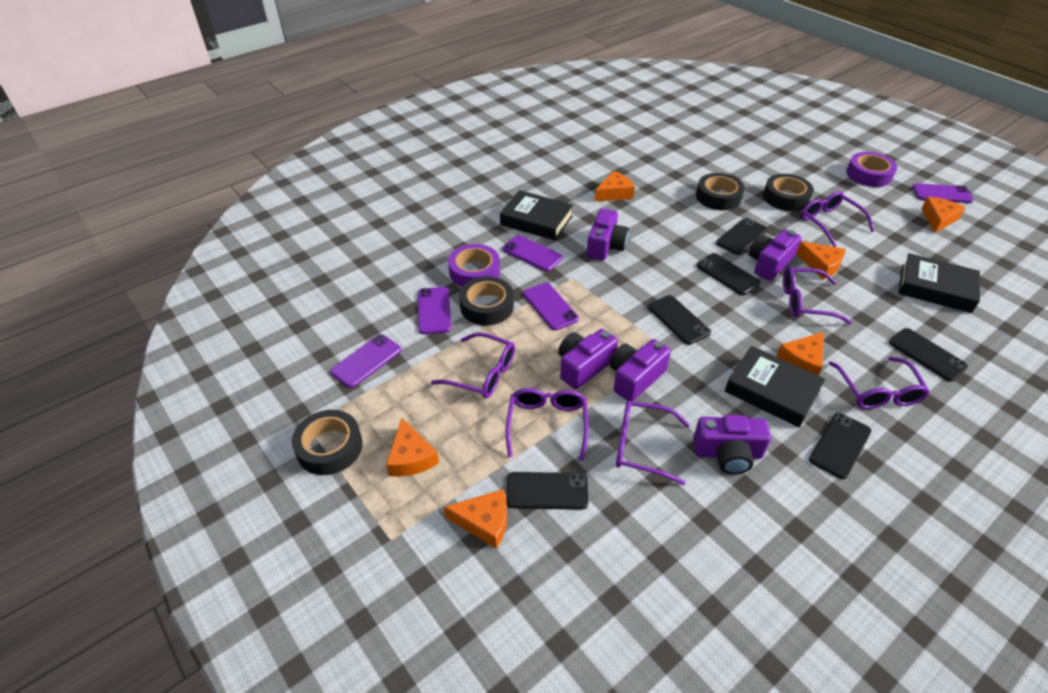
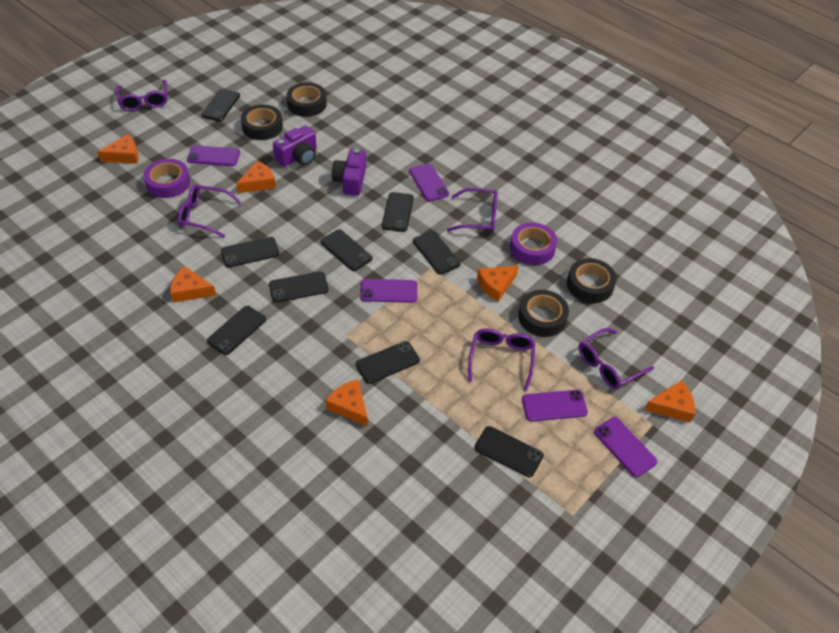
black book: [500,190,573,241] [725,346,825,428] [898,253,980,313] = 3 -> none = 0
black phone: [506,472,589,510] [648,295,711,345] [696,253,760,295] [716,218,768,255] [809,412,871,479] [889,328,968,381] = 6 -> [201,89,240,121] [207,306,266,355] [221,237,279,268] [269,271,329,302] [321,229,372,271] [356,341,420,384] [382,192,414,232] [413,231,460,274] [474,426,544,477] = 9
purple camera: [558,329,618,389] [587,209,629,260] [610,339,671,401] [693,415,771,475] [749,229,802,281] = 5 -> [273,126,317,167] [332,149,366,196] = 2
purple glasses: [431,332,515,398] [506,388,589,461] [616,401,690,485] [783,267,852,324] [801,191,875,247] [828,357,930,409] = 6 -> [116,80,167,111] [178,185,241,237] [447,188,498,233] [468,328,535,391] [579,328,654,389] = 5

